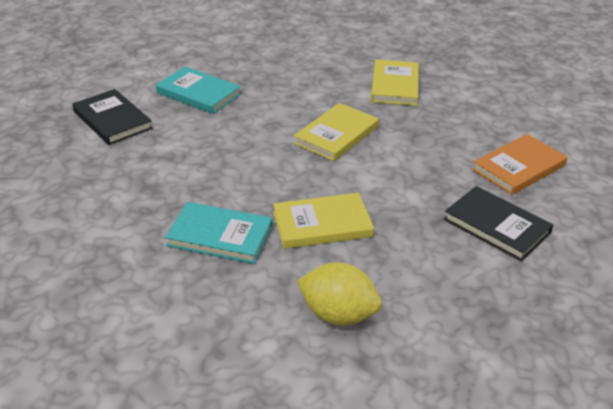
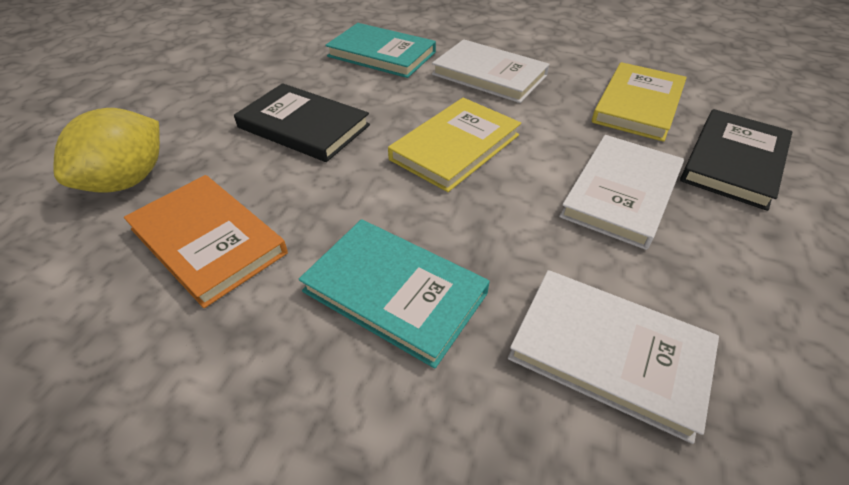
white book: none = 0 -> [432,39,549,103] [508,270,719,444] [559,135,684,250] = 3
yellow book: [273,193,374,249] [294,103,379,161] [371,60,419,106] = 3 -> [388,98,521,192] [592,62,687,142] = 2

